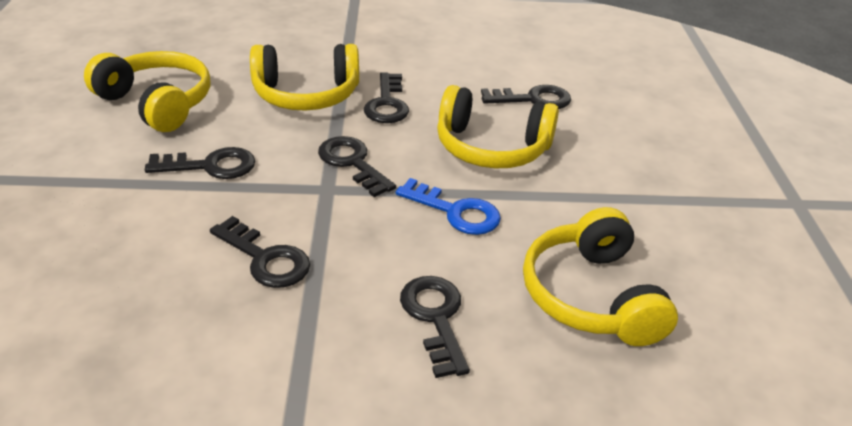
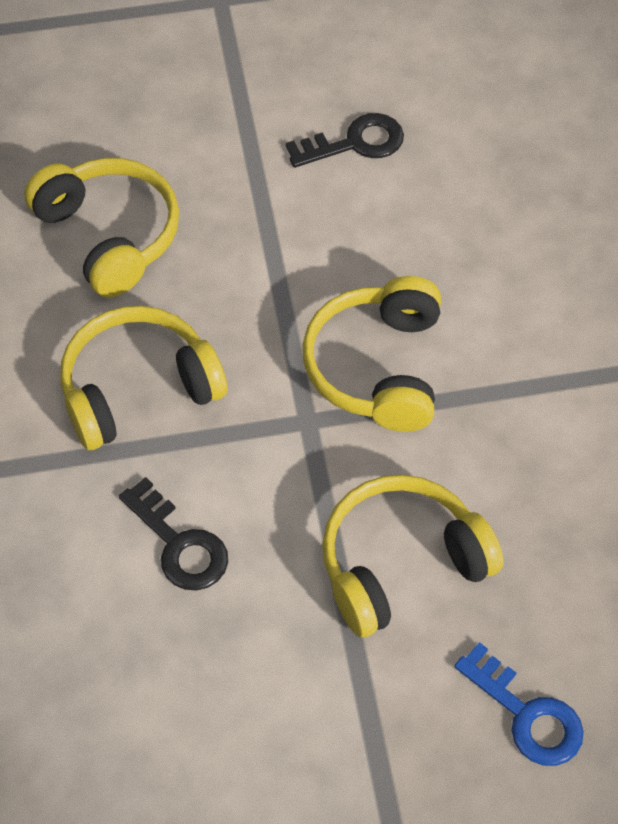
black key: [145,147,255,179] [210,216,310,288] [318,136,396,197] [364,72,409,123] [400,276,470,378] [481,85,571,109] = 6 -> [119,477,228,591] [286,113,404,168] = 2

